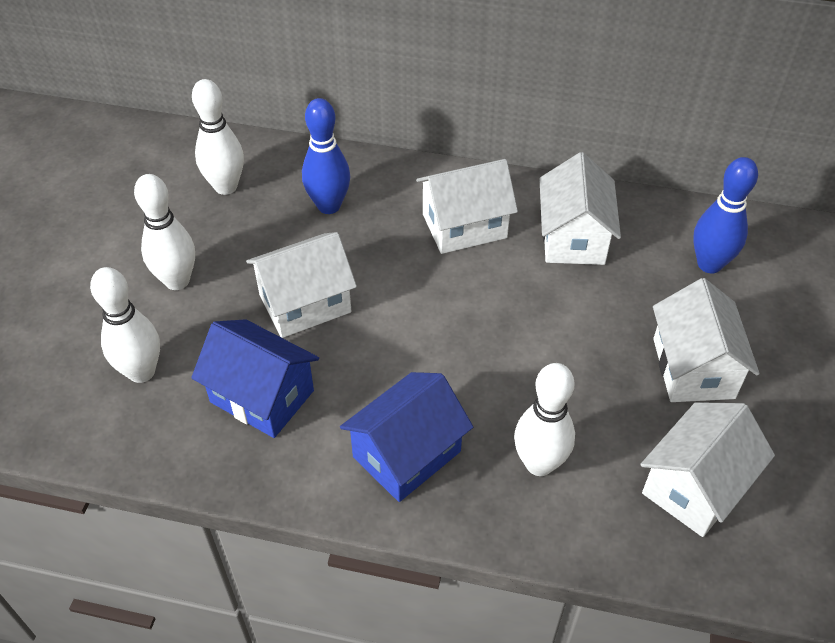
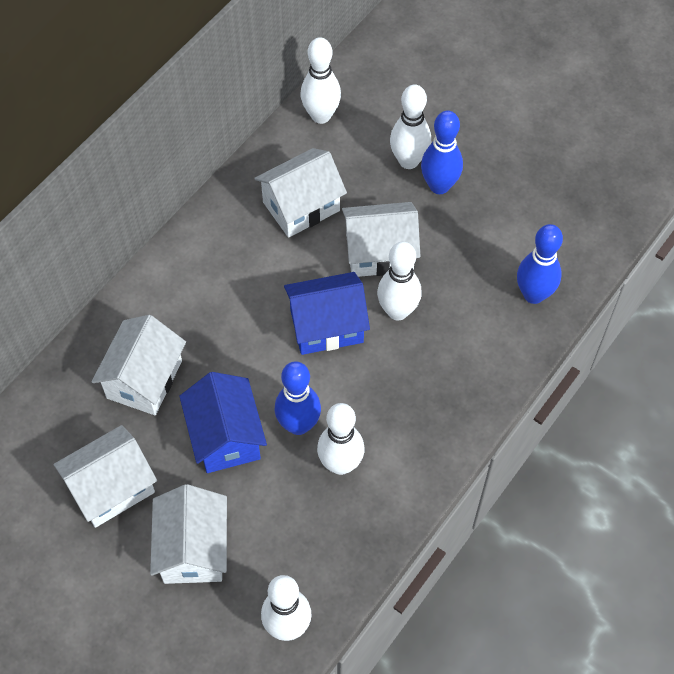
blue bowling pin: [302,98,350,214] [693,157,758,274] = 2 -> [275,361,321,435] [421,111,463,194] [517,224,563,304] = 3
white bowling pin: [90,267,160,383] [134,174,195,290] [192,79,244,195] [514,363,575,476] = 4 -> [261,575,311,641] [301,37,341,124] [317,403,364,475] [377,242,422,320] [390,84,431,169] = 5

